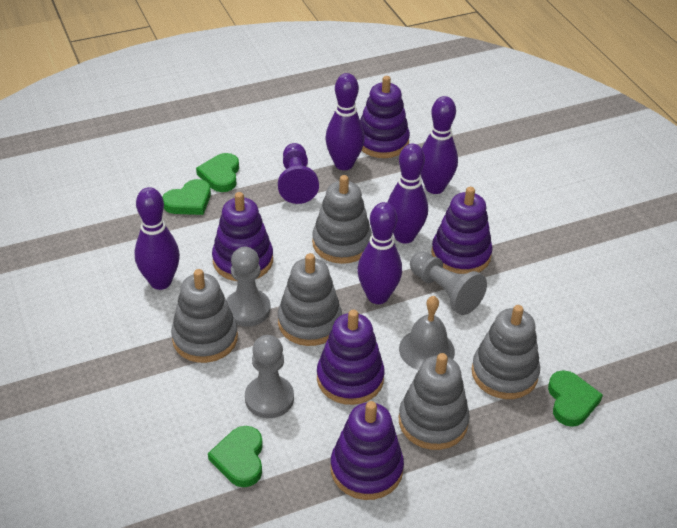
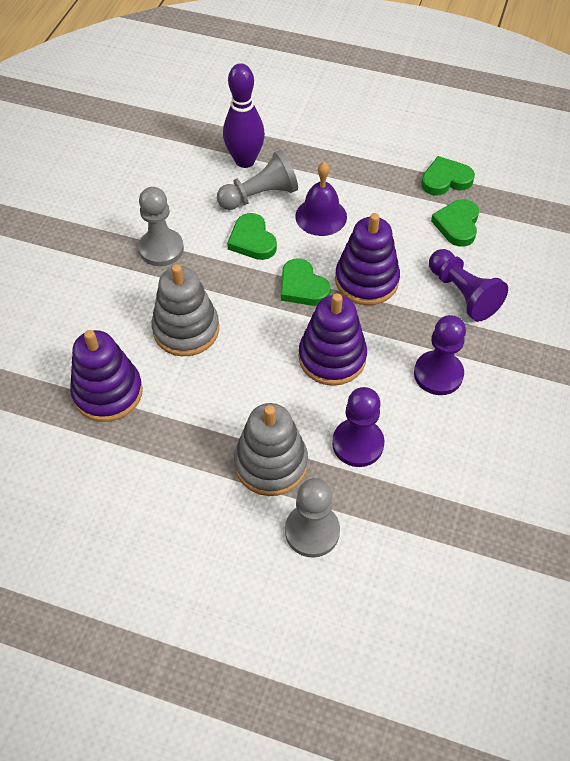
grey bell: [399,296,455,370] = 1 -> none = 0
grey stacking toy: [171,269,238,363] [278,253,342,346] [312,175,372,264] [399,353,470,450] [472,305,540,399] = 5 -> [151,264,219,356] [234,403,308,496] = 2
purple bell: none = 0 -> [295,162,347,236] = 1
purple bowling pin: [134,187,180,290] [325,73,364,170] [358,202,402,304] [387,143,428,244] [420,96,458,194] = 5 -> [223,63,265,168] = 1
purple pawn: [278,143,319,204] = 1 -> [332,387,384,467] [414,315,466,395] [429,249,508,322] = 3
purple stacking toy: [212,192,273,281] [317,310,385,405] [330,401,404,500] [360,76,410,158] [431,187,493,274] = 5 -> [70,330,143,422] [298,293,367,386] [335,213,400,305] = 3

